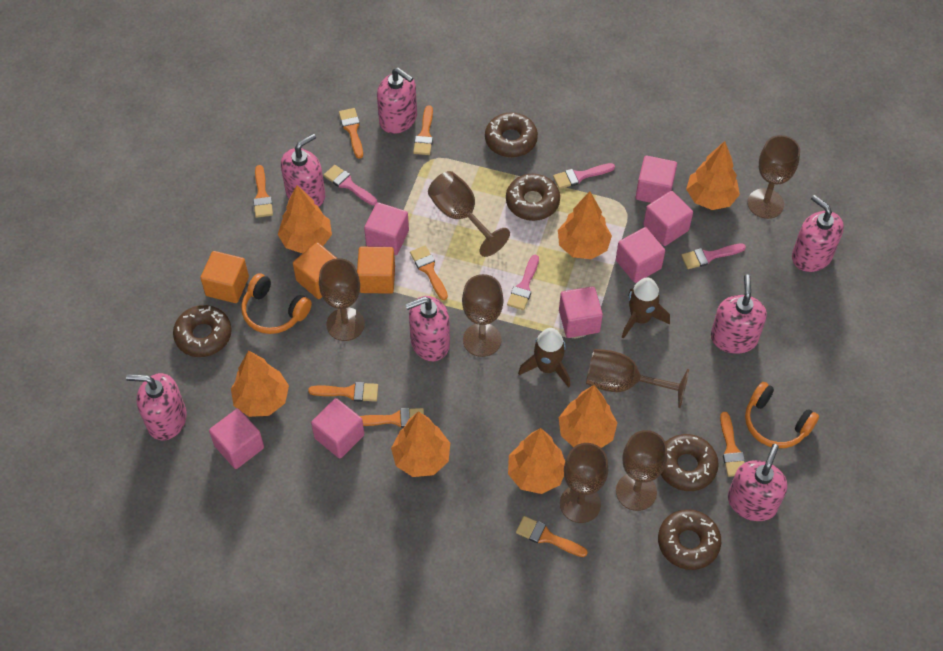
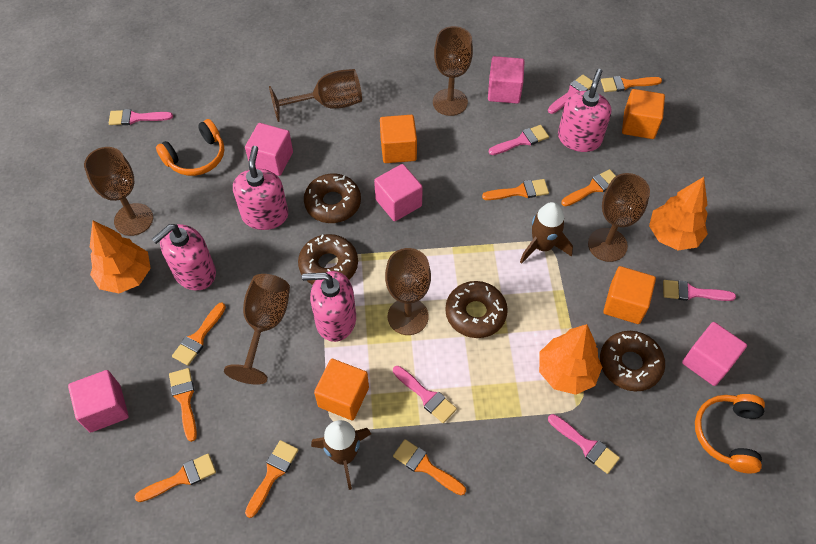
brown donut: [173,305,232,357] [485,112,538,157] [506,174,560,221] [658,509,721,570] [661,434,719,491] = 5 -> [298,234,358,285] [304,174,361,223] [445,281,508,338] [600,331,665,392] = 4
brown goblet: [319,258,365,341] [428,171,510,257] [462,274,503,357] [560,443,608,523] [586,349,689,408] [616,430,667,511] [747,135,800,219] = 7 -> [84,147,153,236] [224,274,290,385] [269,69,362,122] [385,248,431,335] [433,26,473,116] [588,173,650,262] = 6
orange cube: [200,251,249,303] [293,242,337,299] [357,247,395,294] = 3 -> [314,359,369,420] [380,115,417,163] [603,266,656,324] [622,89,665,139] = 4
orange tree: [231,350,289,417] [278,185,332,253] [391,411,450,477] [508,428,565,494] [558,191,612,259] [559,385,617,448] [686,141,740,210] = 7 -> [90,221,151,293] [539,324,602,395] [649,177,708,250] = 3
pink brush: [324,165,377,205] [507,255,539,310] [553,163,615,189] [681,244,746,269] = 4 -> [109,109,173,125] [393,366,457,423] [488,125,549,155] [548,75,593,114] [548,414,620,474] [663,280,736,301] = 6
pink cube: [209,409,264,469] [311,398,364,459] [364,202,409,255] [559,286,603,338] [616,227,665,283] [636,156,677,203] [643,191,693,246] = 7 -> [68,370,129,433] [245,123,293,176] [374,164,423,221] [488,56,525,104] [682,322,747,386] = 5
pink soap dispenser: [126,373,187,440] [281,133,325,207] [377,68,417,134] [405,296,450,361] [711,275,767,354] [728,444,787,521] [792,195,844,272] = 7 -> [152,224,216,291] [233,146,288,230] [302,271,356,342] [558,69,611,152] = 4

